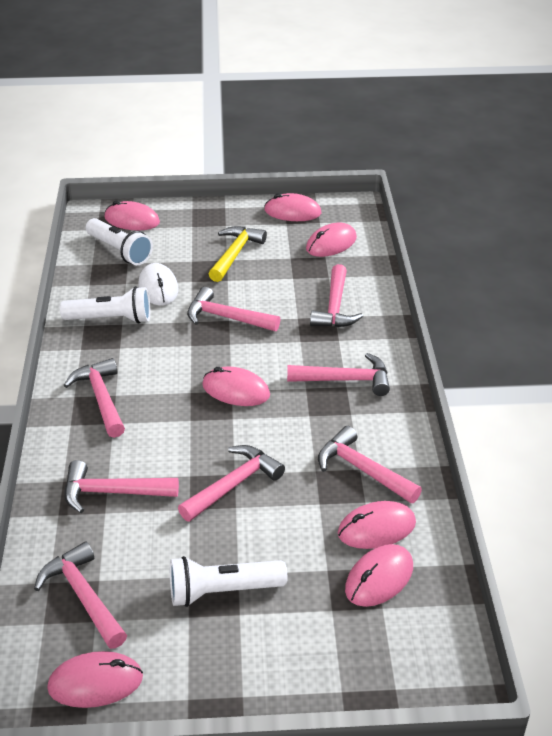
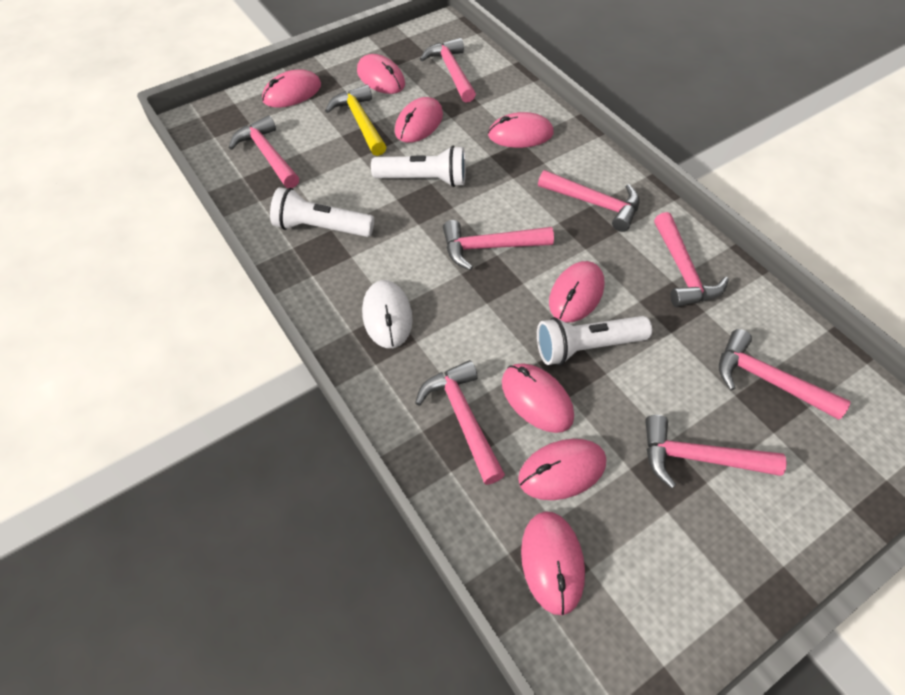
pink mouse: [47,651,143,708] [104,200,160,230] [202,366,270,406] [264,193,321,221] [306,223,357,257] [338,501,416,549] [345,544,413,607] = 7 -> [262,69,321,108] [357,54,405,94] [395,97,443,143] [488,112,554,148] [502,363,574,433] [518,439,606,500] [521,511,585,615] [549,261,604,322] = 8

